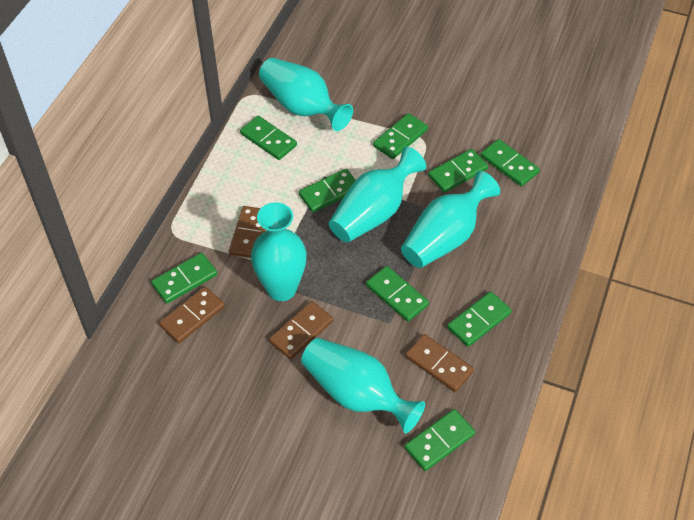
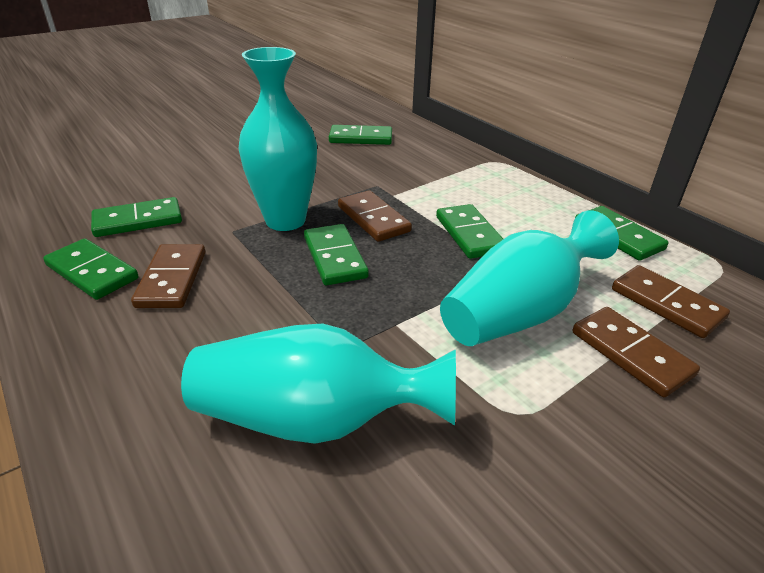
green domino: [151,253,218,303] [240,116,297,160] [299,169,356,212] [366,266,429,322] [373,113,428,159] [404,409,475,471] [428,149,488,193] [447,291,512,347] [481,139,540,186] = 9 -> [43,238,138,300] [91,197,182,237] [304,224,369,285] [329,125,392,145] [436,204,503,259] [575,206,669,261] = 6
turquoise vase: [251,202,306,301] [259,58,353,131] [301,338,425,433] [329,146,426,243] [401,171,500,268] = 5 -> [181,324,456,444] [238,47,317,231] [440,210,619,346] = 3

